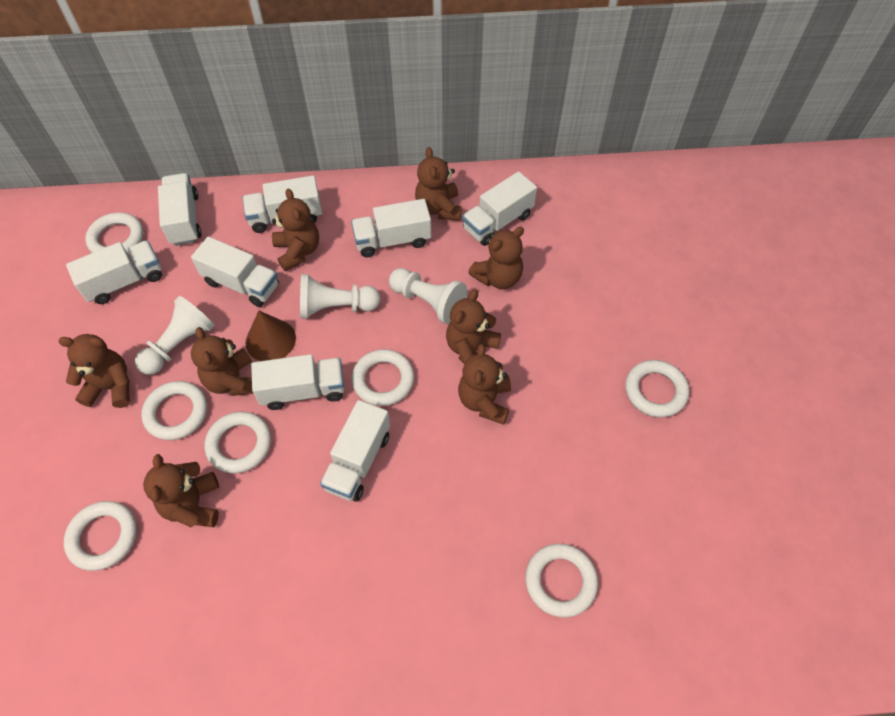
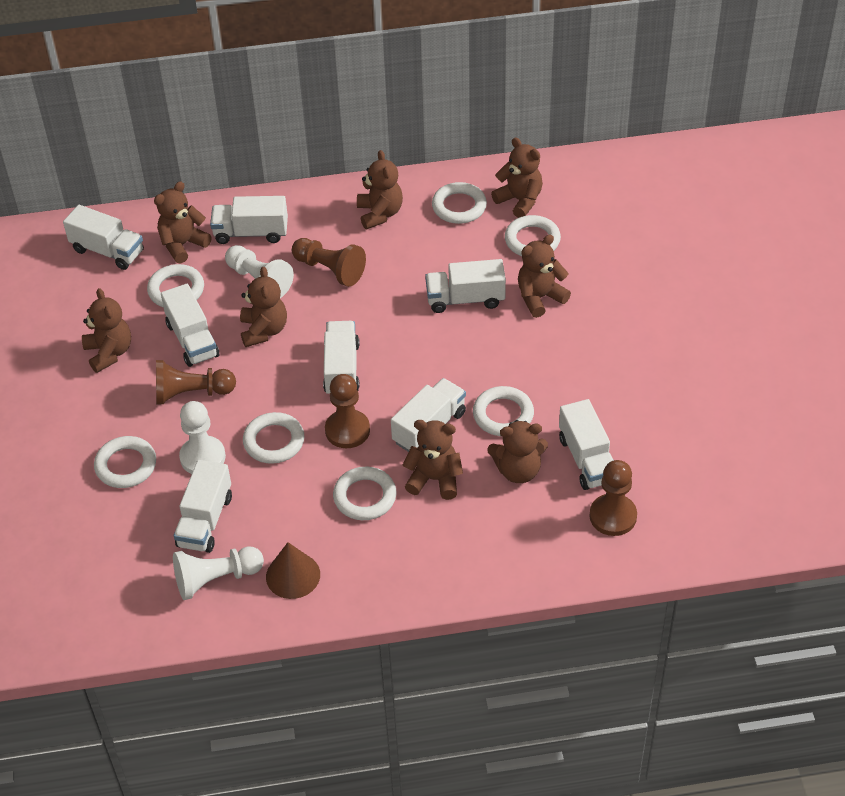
brown pawn: none = 0 -> [156,360,236,404] [292,238,366,287] [325,374,370,448] [590,460,637,536] = 4

